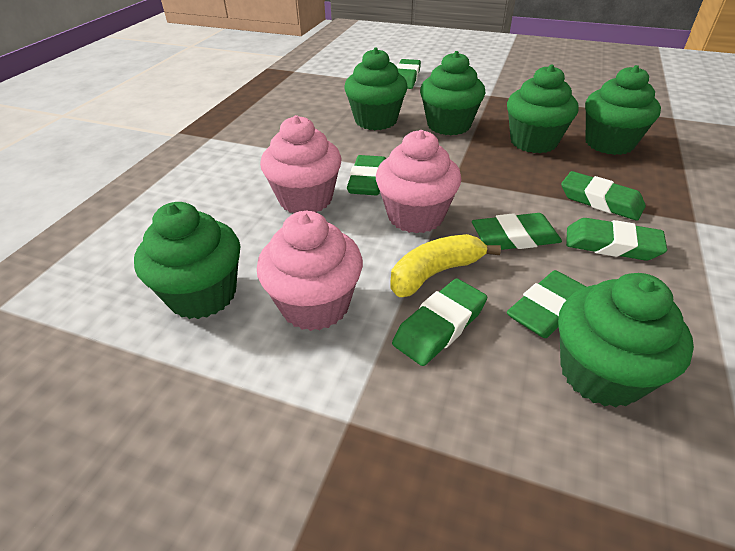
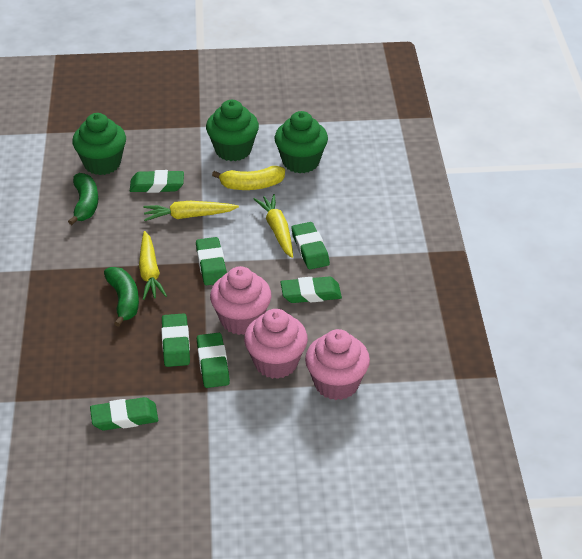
green banana: none = 0 -> [68,173,98,225] [104,267,139,327] = 2
green cupcake: [134,202,240,319] [344,48,408,130] [420,51,485,135] [507,64,579,153] [558,273,694,408] [585,65,661,155] = 6 -> [72,113,126,175] [206,100,259,161] [275,111,328,173] = 3
yellow carrot: none = 0 -> [139,231,167,300] [143,201,239,221] [254,194,293,258] = 3

